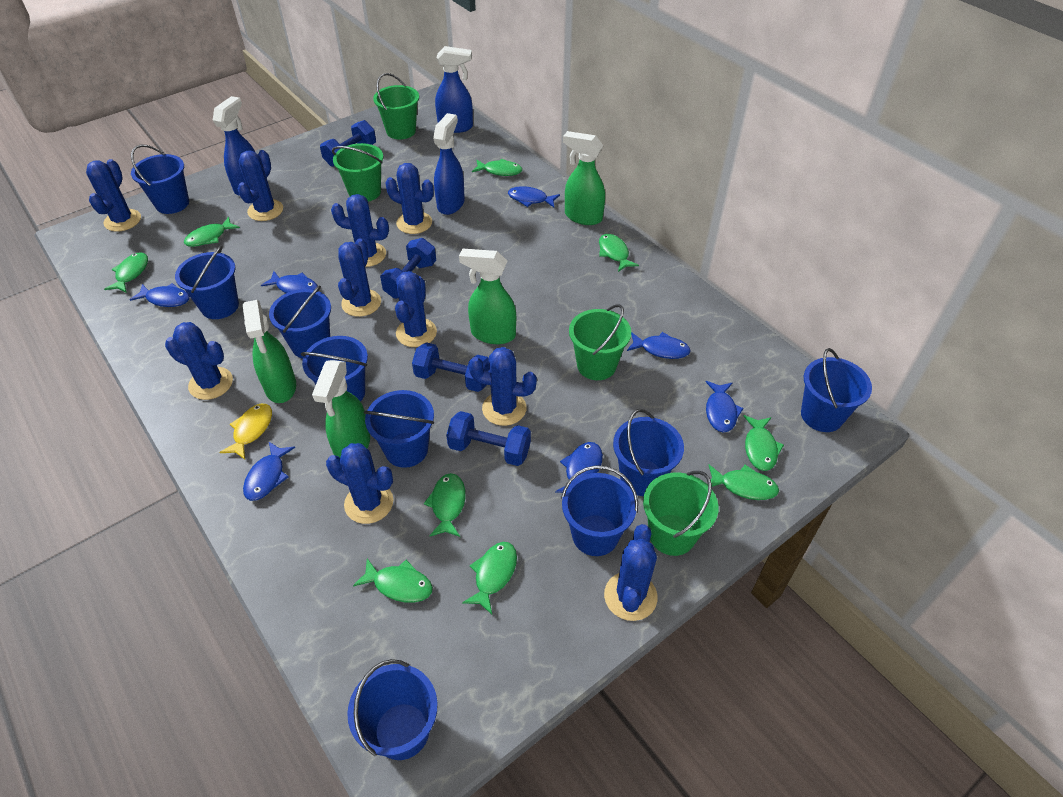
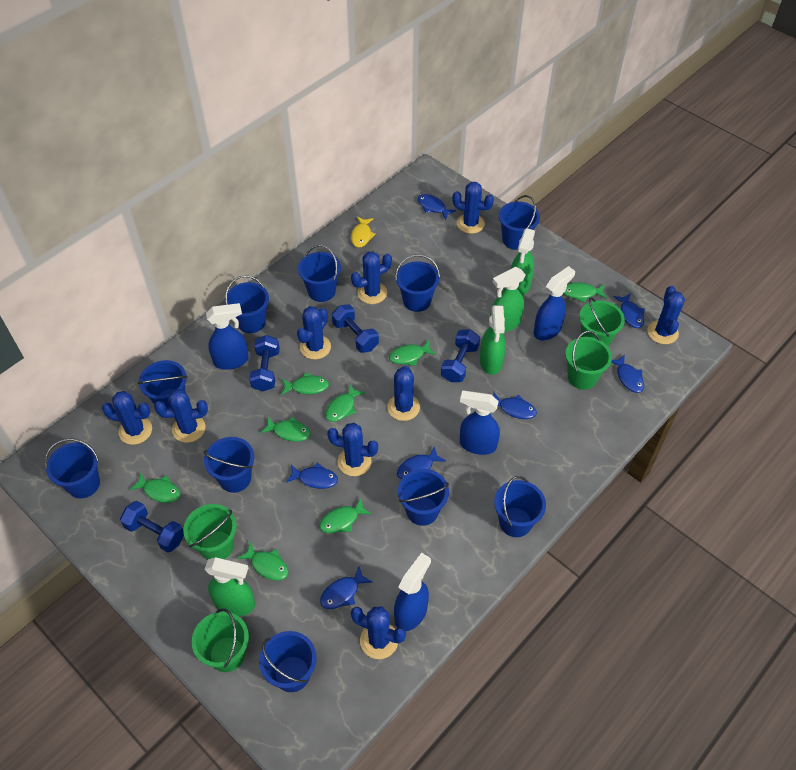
blue bucket: [131,145,189,214] [175,246,239,319] [269,285,331,359] [301,336,368,402] [347,659,438,760] [364,390,434,468] [561,465,638,556] [613,409,684,496] [801,348,872,432] = 9 -> [45,439,100,498] [138,360,188,407] [203,437,254,493] [225,275,269,333] [259,631,317,692] [298,245,341,302] [395,254,440,312] [398,469,449,526] [494,476,546,537] [499,195,540,250] = 10
blue cactus: [86,159,141,232] [165,322,233,400] [238,150,283,221] [326,443,393,524] [331,194,389,267] [338,238,381,317] [385,163,434,234] [395,271,437,347] [468,347,537,426] [604,524,658,621] = 10 -> [102,391,152,445] [154,389,208,443] [297,306,331,360] [327,423,378,476] [351,251,392,304] [351,607,406,659] [387,366,420,421] [452,182,494,234] [647,286,685,344] = 9
blue spray bottle: [213,96,255,196] [433,113,465,215] [435,46,473,133] = 3 -> [206,303,249,370] [394,553,431,631] [460,391,500,455] [534,266,575,340] = 4
green fish: [104,252,148,293] [184,217,240,247] [353,558,433,603] [424,473,466,537] [462,542,517,614] [472,159,522,176] [599,234,639,272] [709,465,779,500] [743,415,784,471] = 9 -> [129,472,181,503] [237,541,288,581] [260,416,311,442] [281,372,329,395] [319,499,372,533] [325,384,365,422] [389,341,436,366] [563,282,607,303] = 8

